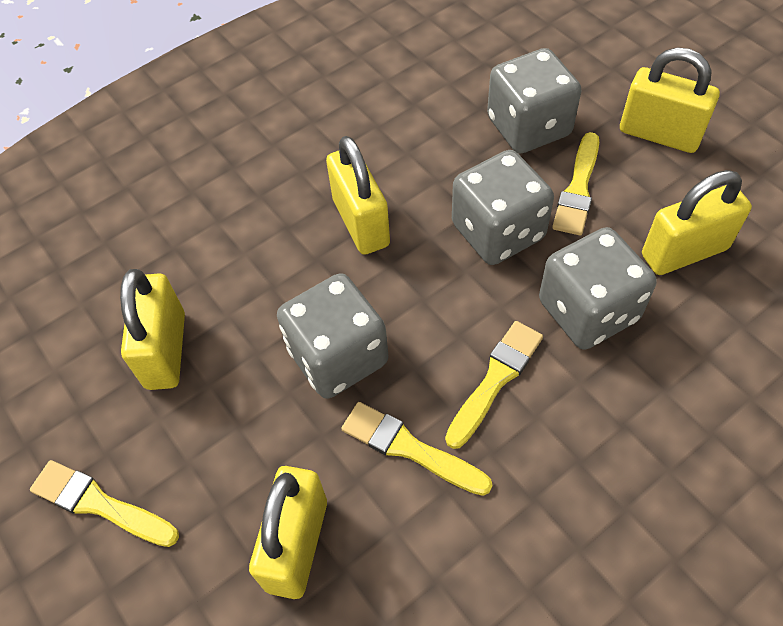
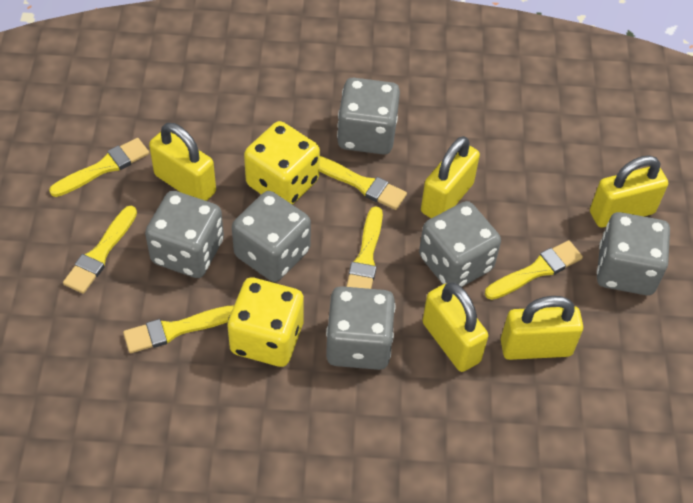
grey dice: [277,273,388,399] [452,150,554,265] [487,48,581,154] [539,227,657,350] = 4 -> [145,191,224,278] [232,191,311,282] [326,286,395,370] [337,78,400,155] [419,201,501,287] [597,212,670,295] = 6
yellow brush: [30,460,179,547] [341,402,493,496] [445,321,543,449] [552,132,599,235] = 4 -> [49,138,149,197] [63,206,137,294] [123,306,234,353] [319,156,407,210] [346,206,383,289] [485,240,583,300] = 6
yellow dice: none = 0 -> [228,278,304,367] [244,121,320,205] = 2

